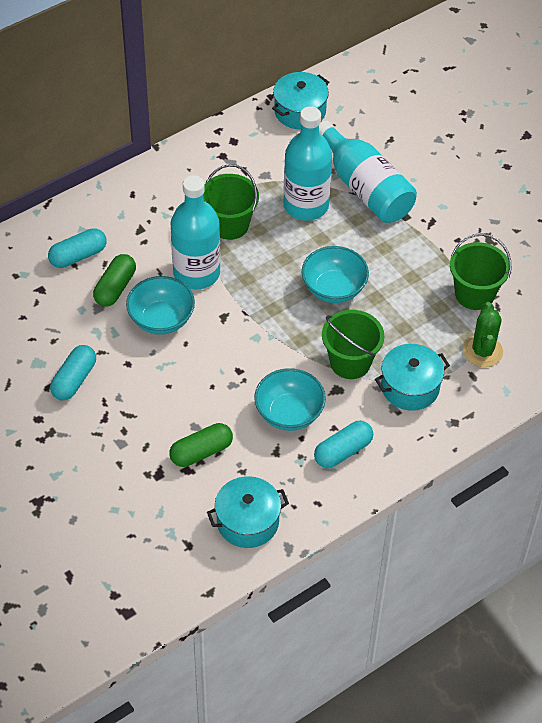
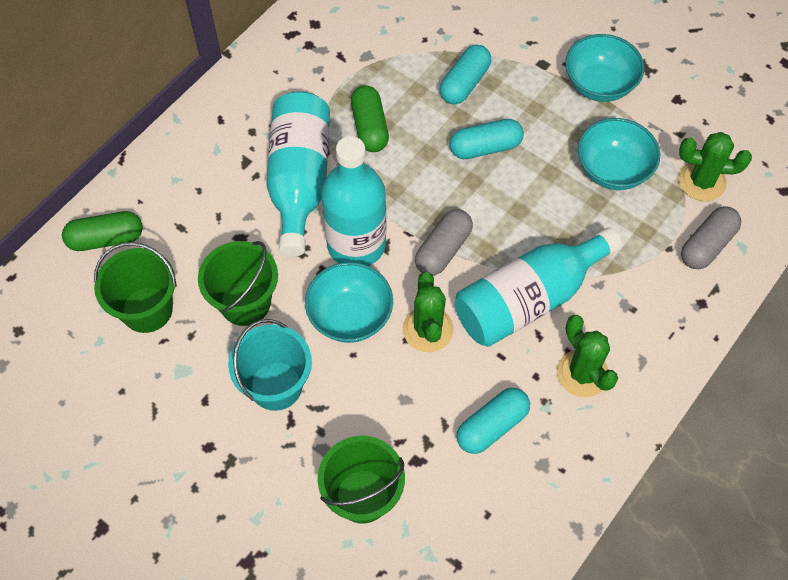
green cactus: [463,302,503,367] = 1 -> [403,272,454,352] [557,315,618,397] [679,132,752,201] = 3
grey capsule: none = 0 -> [415,209,473,276] [681,206,741,269] = 2
turquoise bucket: none = 0 -> [228,319,312,411] = 1
turquoise pot: [207,476,289,548] [272,72,329,129] [375,344,450,411] = 3 -> none = 0

